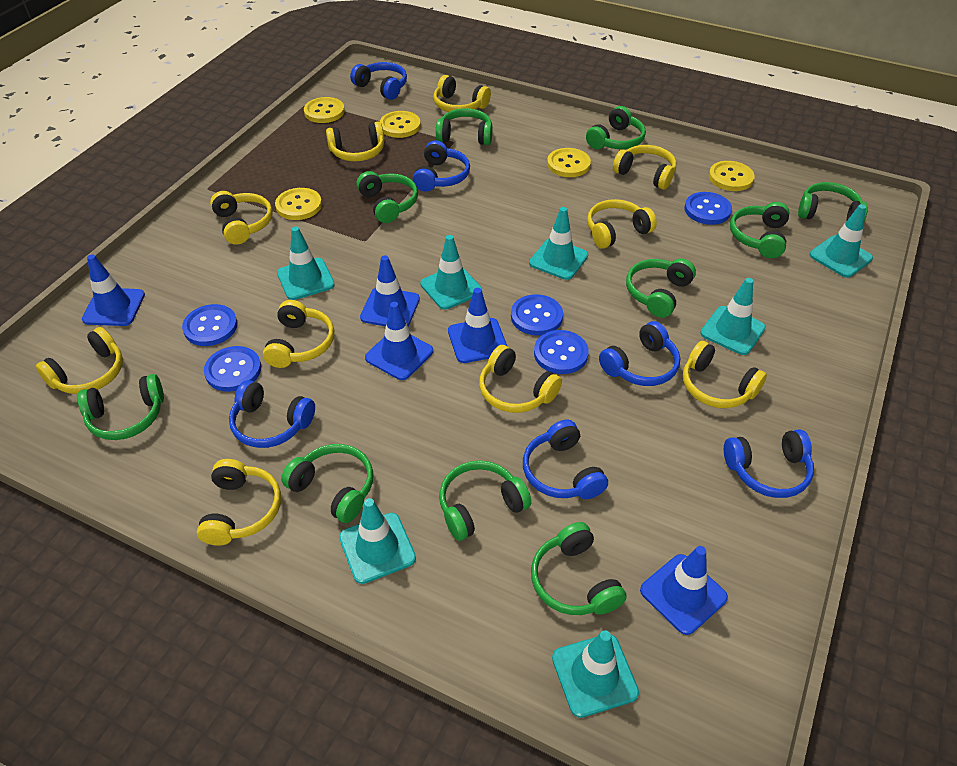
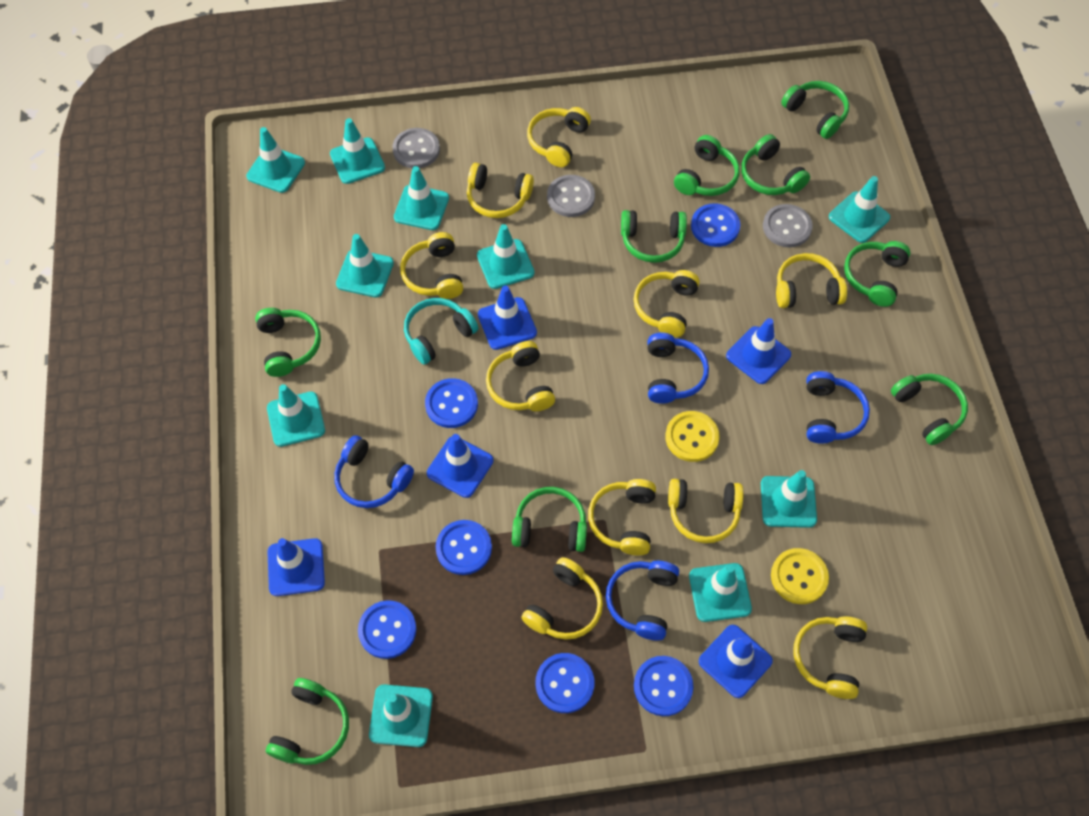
blue button: [182,304,237,346] [204,346,261,392] [511,294,563,336] [534,330,589,374] [685,192,732,225] = 5 -> [358,600,417,659] [425,378,478,428] [436,520,492,575] [536,653,594,713] [634,656,694,716] [691,203,740,247] = 6
blue headphones: [229,380,315,448] [350,62,407,100] [413,140,470,191] [523,420,608,499] [599,321,680,386] [724,430,814,498] = 6 -> [334,435,414,508] [606,561,679,640] [647,333,709,404] [806,371,870,444] = 4
green headphones: [77,374,164,440] [281,444,373,523] [357,171,418,223] [436,108,493,145] [439,460,531,541] [531,522,627,615] [586,106,646,149] [626,258,696,318] [730,202,789,258] [798,182,868,222] = 10 -> [255,308,321,377] [266,678,349,765] [512,487,587,552] [621,210,687,263] [674,135,740,196] [741,134,810,195] [781,81,849,139] [844,241,910,307] [891,374,968,445] = 9
grey button: none = 0 -> [392,128,440,168] [547,175,595,217] [763,204,813,247] = 3
turquoise headphones: none = 0 -> [404,298,478,365] = 1
turquoise traffic cone: [277,226,335,300] [339,498,416,584] [420,235,482,310] [529,207,588,280] [552,630,639,718] [700,278,766,355] [810,204,873,278] = 7 -> [246,127,305,193] [267,384,325,447] [330,118,385,184] [336,234,394,297] [369,684,433,747] [394,166,449,230] [477,224,535,289] [689,563,752,622] [761,470,817,528] [829,176,890,243] = 10
yellow button: [275,188,322,220] [304,97,345,123] [380,111,421,138] [547,148,591,177] [709,161,755,191] = 5 -> [665,411,720,462] [771,548,829,604] = 2

